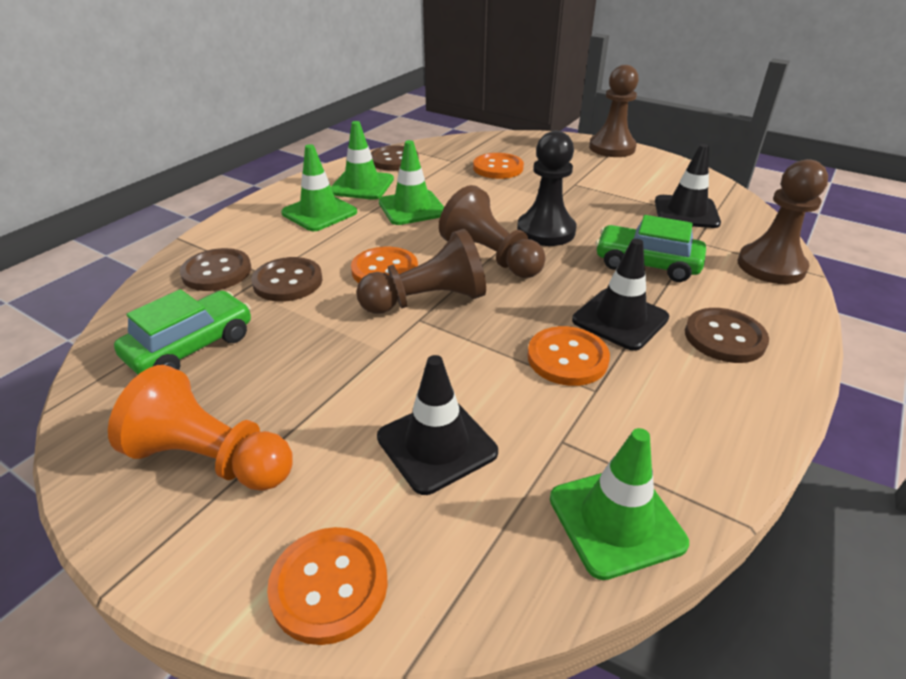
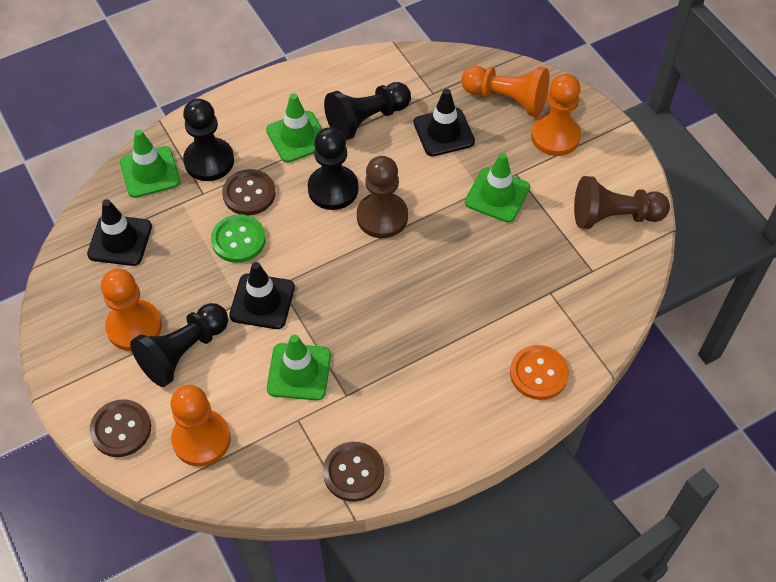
black pawn: [517,131,576,246] = 1 -> [130,303,228,387] [183,99,234,181] [308,127,359,210] [324,82,411,140] = 4
brown button: [180,248,251,291] [251,257,323,302] [371,145,419,171] [685,308,769,363] = 4 -> [89,399,151,457] [222,169,276,215] [323,442,384,502] = 3
brown pawn: [356,229,486,314] [439,185,546,278] [589,65,639,157] [738,159,828,284] = 4 -> [357,156,408,238] [574,176,670,229] = 2
green button: none = 0 -> [211,214,266,263] = 1
green car: [114,289,251,375] [595,215,706,282] = 2 -> none = 0
orange button: [267,527,388,645] [351,247,418,283] [473,153,524,179] [528,326,610,386] = 4 -> [510,345,569,400] = 1
orange pawn: [108,365,293,491] = 1 -> [101,269,162,351] [171,385,231,467] [461,66,550,117] [531,74,581,156] = 4

